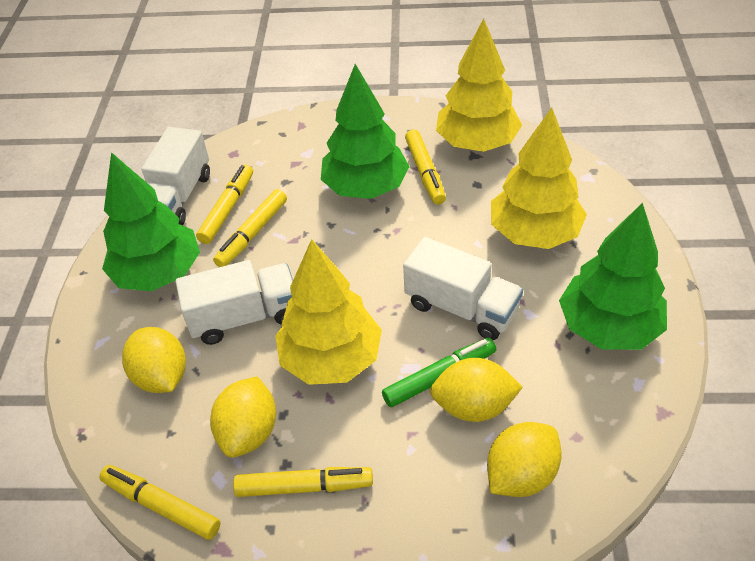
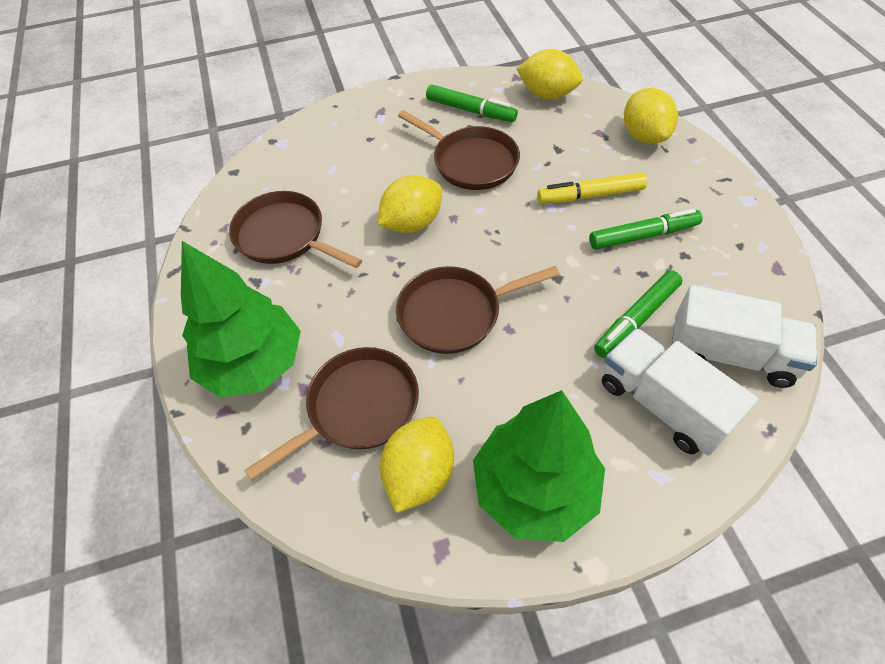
brown pan: none = 0 -> [229,191,362,268] [244,347,419,481] [396,266,560,354] [398,110,520,190] = 4
green marker: [382,338,496,407] = 1 -> [426,85,518,122] [589,209,702,250] [594,270,682,358] = 3
green tree: [102,152,200,291] [321,64,410,199] [559,203,667,350] = 3 -> [181,241,301,397] [473,390,605,542] = 2
white truck: [141,127,210,226] [176,260,293,345] [403,237,523,340] = 3 -> [602,328,758,456] [672,285,817,388] = 2
yellow marker: [99,465,221,540] [196,165,253,244] [213,189,287,267] [233,467,373,497] [405,129,446,204] = 5 -> [537,172,647,204] = 1
yellow tree: [275,239,382,385] [436,18,522,152] [491,107,587,249] = 3 -> none = 0

